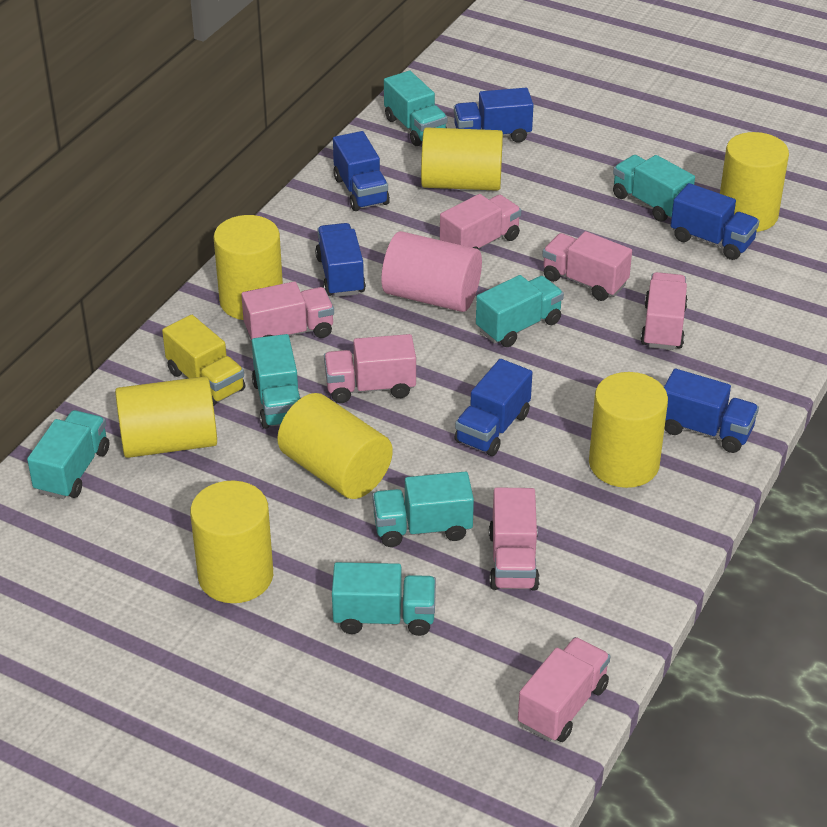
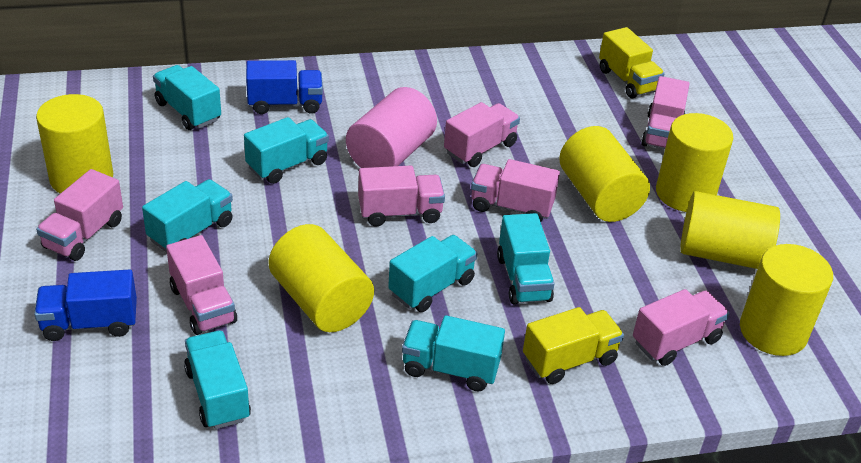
blue truck: [315,223,366,297] [333,131,390,211] [454,88,533,143] [454,359,533,456] [664,369,759,453] [671,183,759,260] = 6 -> [34,270,137,341] [246,60,323,114] = 2
yellow cylinder: [115,376,217,458] [190,481,273,603] [213,215,283,320] [277,393,393,499] [421,127,503,191] [589,372,668,488] [720,132,789,232] = 7 -> [36,94,113,194] [269,224,374,332] [559,126,650,222] [656,113,733,212] [680,191,780,269] [740,244,833,356] = 6
yellow truck: [162,315,245,406] = 1 -> [523,307,624,384] [599,27,665,98] = 2

